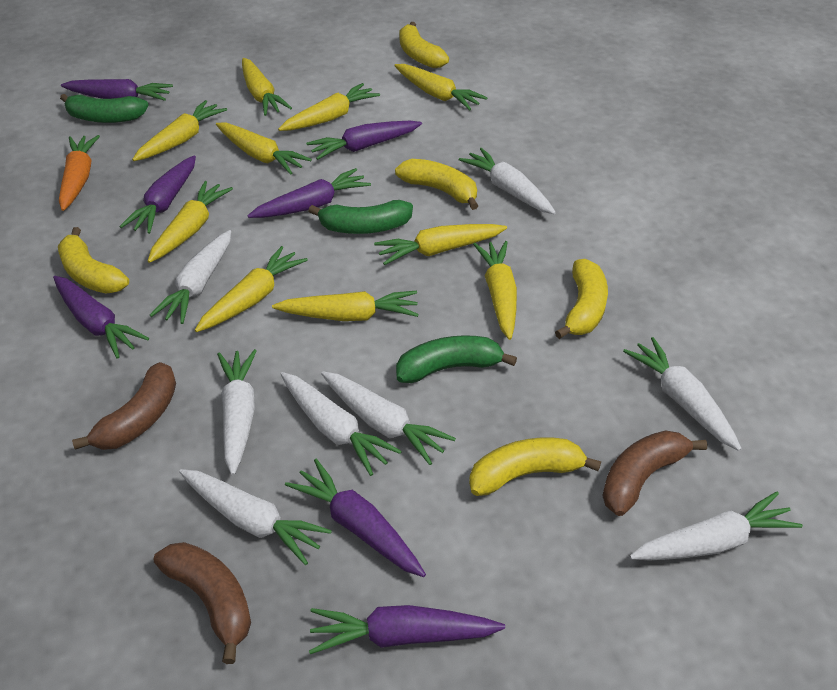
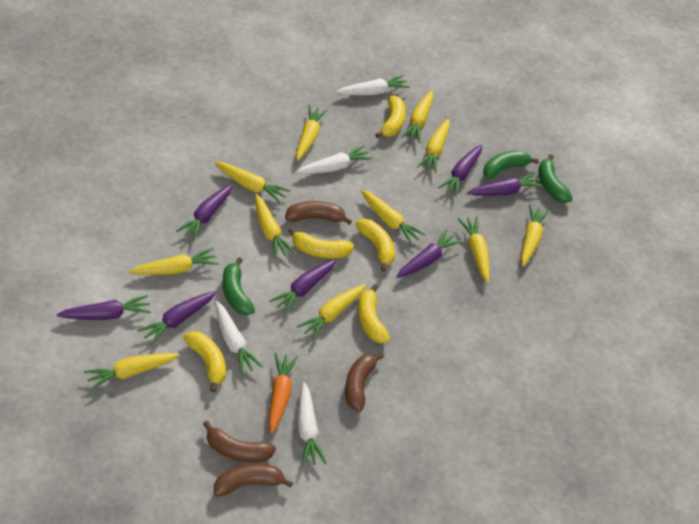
brown banana: [72,362,176,450] [154,542,251,664] [602,430,707,516] = 3 -> [203,421,276,462] [214,464,293,497] [285,201,352,225] [345,352,384,411] = 4
white carrot: [150,230,231,324] [179,469,332,565] [217,349,257,475] [281,372,402,476] [321,371,456,465] [459,148,556,214] [623,337,742,451] [630,492,803,560] = 8 -> [215,301,263,375] [296,145,373,174] [297,382,327,466] [336,75,410,95] = 4
yellow carrot: [132,100,227,161] [148,181,233,263] [195,246,308,332] [216,123,312,174] [242,58,292,116] [272,291,419,321] [278,83,380,131] [374,224,507,265] [394,64,488,110] [473,241,517,340] = 10 -> [84,353,179,390] [129,248,219,275] [215,162,290,203] [255,194,295,259] [296,105,328,161] [297,284,366,340] [361,189,426,245] [401,91,433,143] [417,119,450,173] [458,217,490,283] [521,204,549,266] = 11

